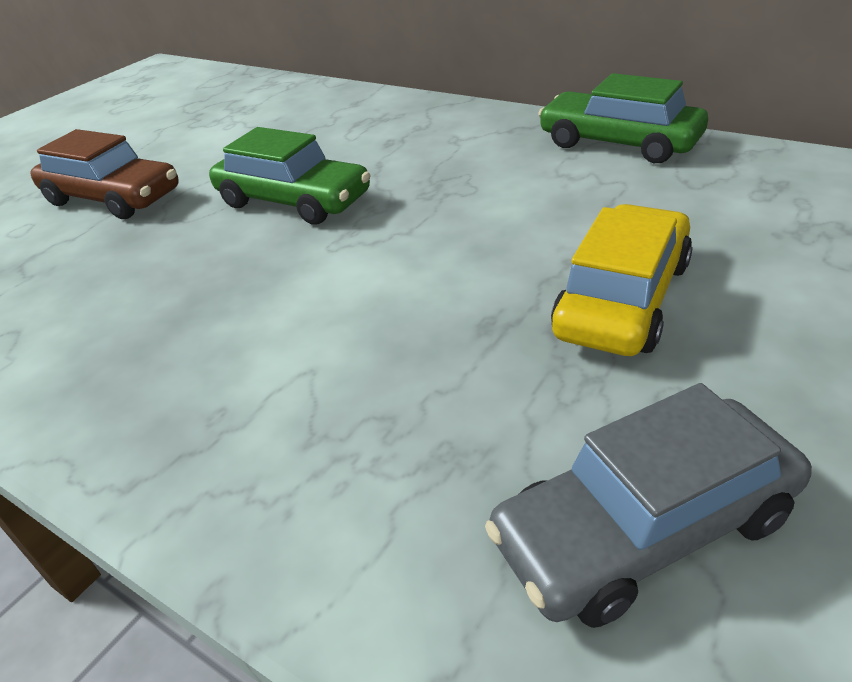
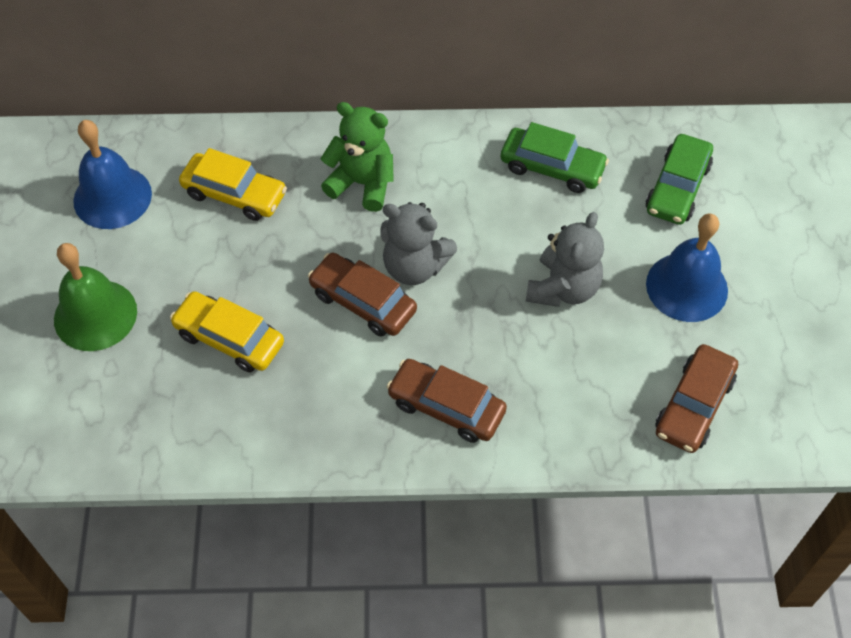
blue bell: none = 0 -> [73,120,152,229] [646,214,728,322] = 2
brown car: [30,129,179,219] = 1 -> [308,253,417,337] [387,359,507,443] [655,344,738,453] = 3
green bell: none = 0 -> [54,243,137,351] = 1
green teddy bear: none = 0 -> [320,102,394,212] = 1
grey car: [485,383,812,628] = 1 -> none = 0
grey teddy bear: none = 0 -> [380,202,457,285] [526,212,604,307] = 2
yellow car: [551,204,693,356] = 1 -> [170,291,284,373] [179,148,287,221] = 2

